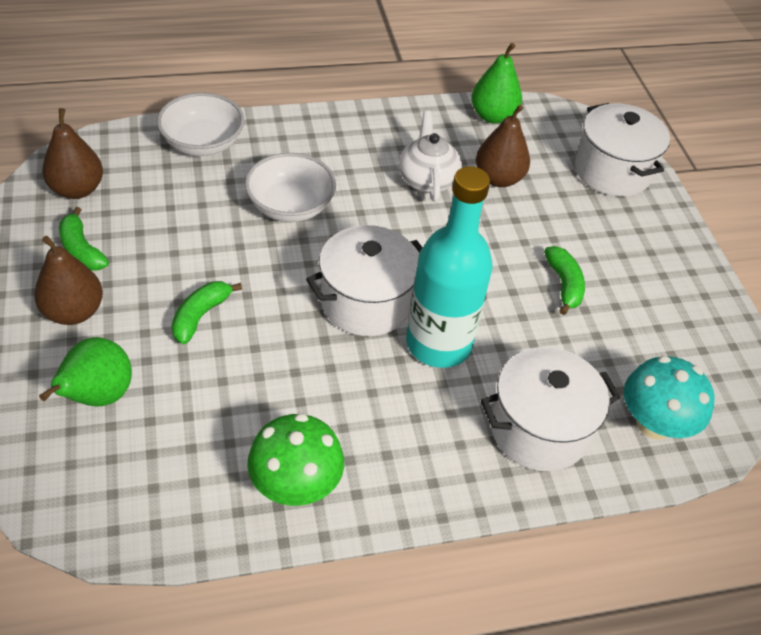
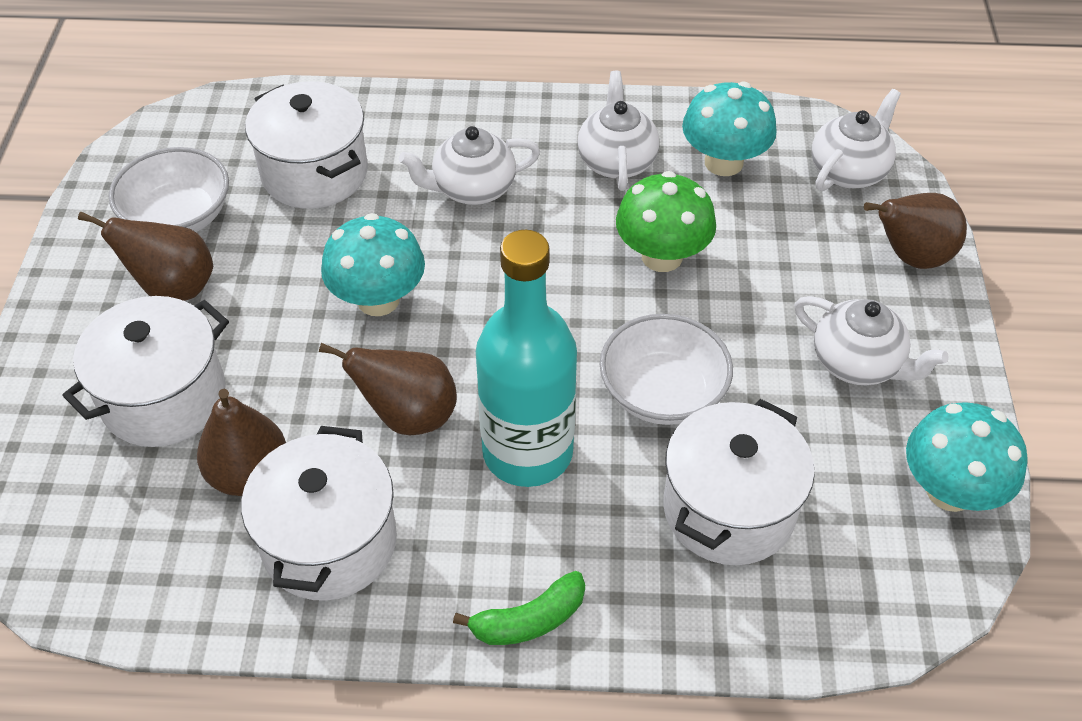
brown pear: [34,236,103,325] [42,108,103,199] [476,105,530,187] = 3 -> [78,212,213,301] [197,389,286,496] [319,343,457,435] [864,193,967,269] = 4
green banana: [59,207,109,270] [171,281,242,344] [544,246,585,315] = 3 -> [453,571,585,645] = 1
green pear: [39,337,132,406] [471,43,522,124] = 2 -> none = 0
turquoise mushroom: [624,356,715,440] = 1 -> [321,213,425,316] [682,82,777,176] [906,402,1027,512] = 3
white pot: [306,225,423,336] [481,347,620,471] [575,103,670,196] = 3 -> [62,296,229,447] [241,426,397,601] [245,81,368,209] [663,399,815,565] = 4
white teapot: [399,111,462,202] = 1 -> [399,126,540,205] [577,71,660,191] [794,296,949,385] [811,89,901,191] = 4

